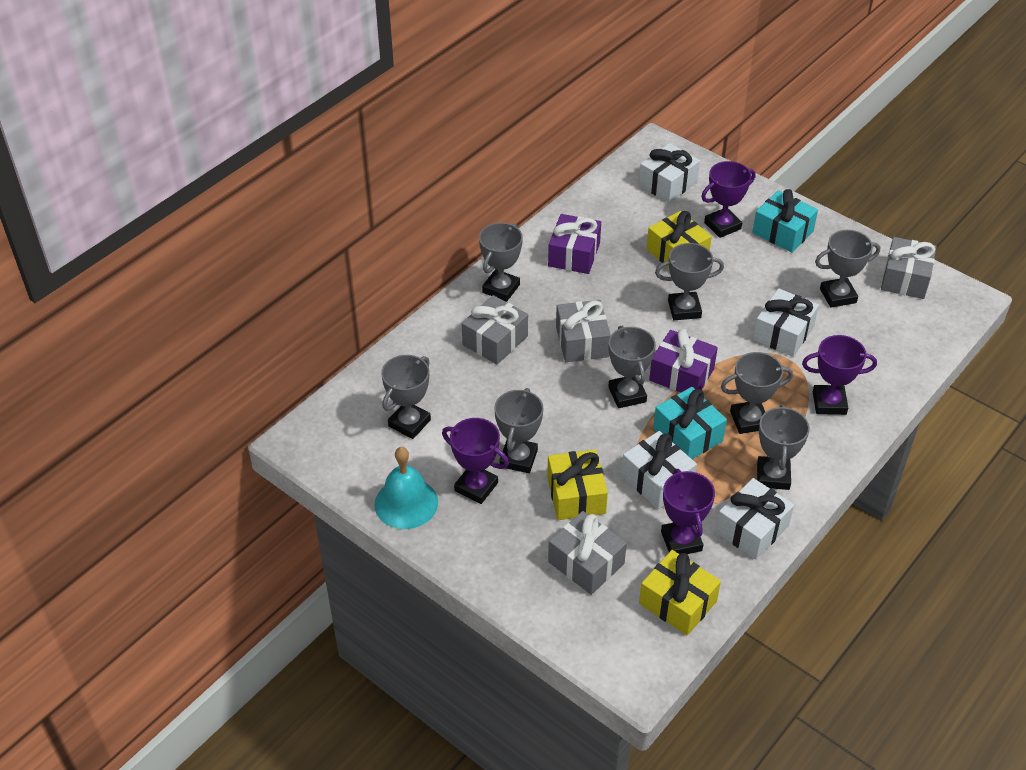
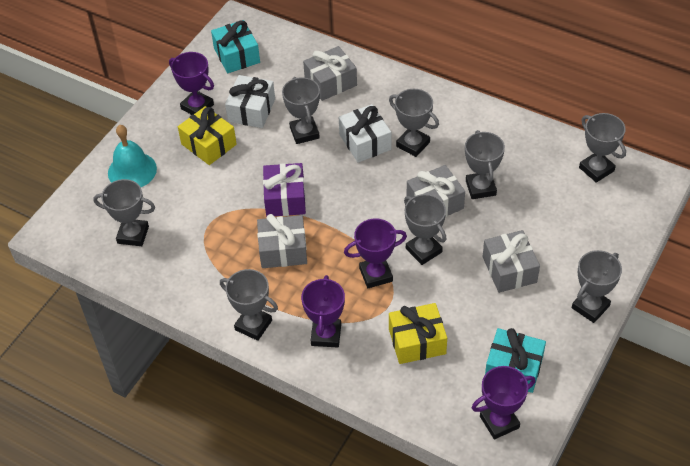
purple gift: [548,214,601,274] [649,329,718,392] = 2 -> [263,163,306,216] = 1
white gift: [621,431,697,509] [639,143,700,203] [716,478,794,560] [753,288,819,357] = 4 -> [225,75,275,128] [339,104,391,163] = 2
yellow gift: [547,449,608,520] [639,550,721,636] [646,211,712,268] = 3 -> [178,106,237,165] [389,303,447,364] = 2

